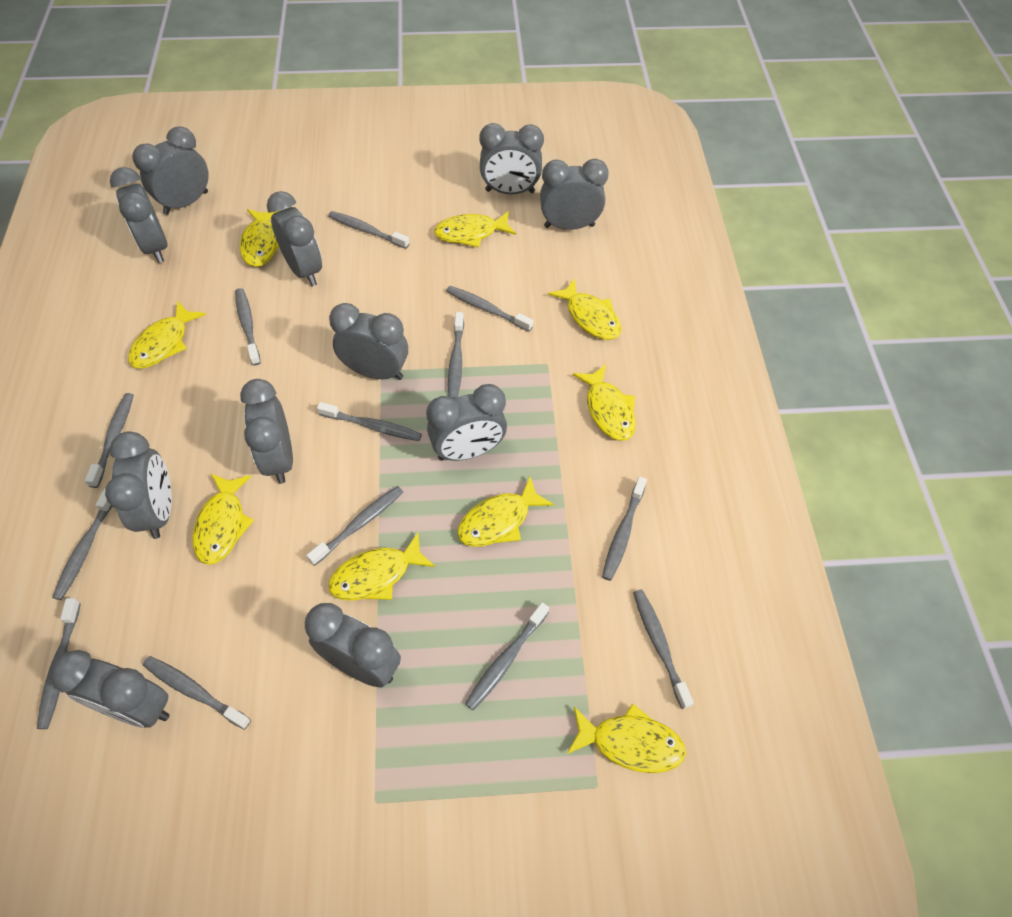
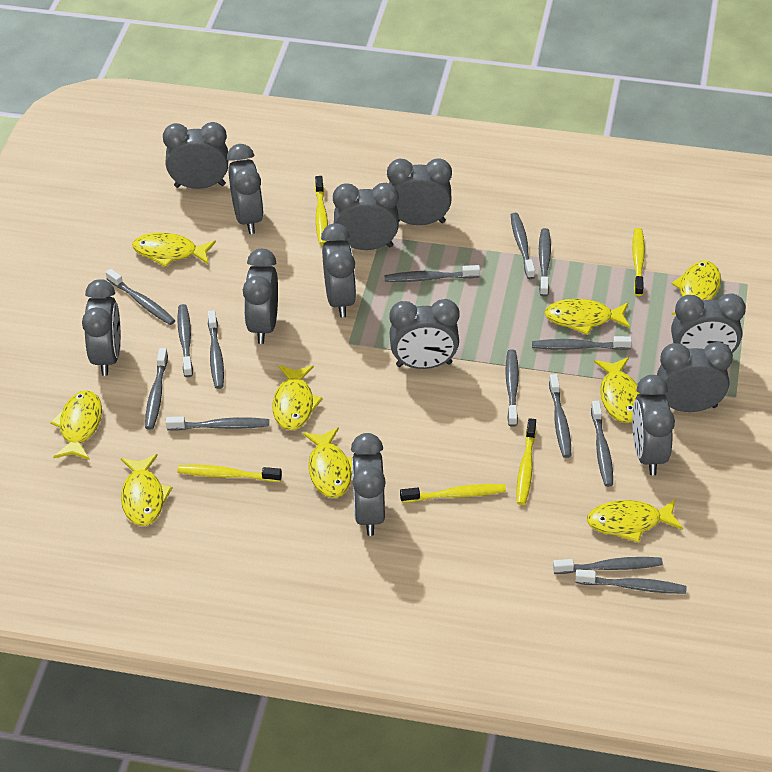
grey clock: [50,650,169,728] [105,431,172,539] [110,167,167,263] [132,126,209,215] [240,379,293,484] [267,191,322,286] [305,603,401,688] [329,303,408,380] [426,384,507,461] [479,123,544,194] [540,159,609,230] = 11 -> [82,279,121,376] [163,122,228,189] [227,144,264,234] [243,249,278,344] [321,223,356,317] [333,183,399,250] [351,433,386,536] [387,158,452,225] [389,299,460,369] [632,375,675,475] [657,342,733,412] [671,293,746,353] = 12
grey toothbrush: [37,598,81,729] [52,488,112,600] [85,393,134,488] [143,656,251,730] [235,288,261,366] [306,486,403,566] [317,402,422,441] [328,211,410,249] [446,286,533,332] [448,312,464,399] [465,603,549,710] [602,476,647,581] [633,589,694,709] = 13 -> [106,269,176,325] [145,348,168,430] [166,417,269,431] [178,304,193,377] [208,310,224,389] [384,265,480,282] [505,349,519,427] [511,213,535,279] [532,336,632,350] [539,228,551,297] [549,374,571,458] [553,557,663,574] [575,569,687,594] [591,401,613,487] = 14
yellow toothbrush: none = 0 -> [177,465,282,482] [315,176,328,245] [400,484,506,503] [517,418,536,505] [632,228,645,296] = 5

